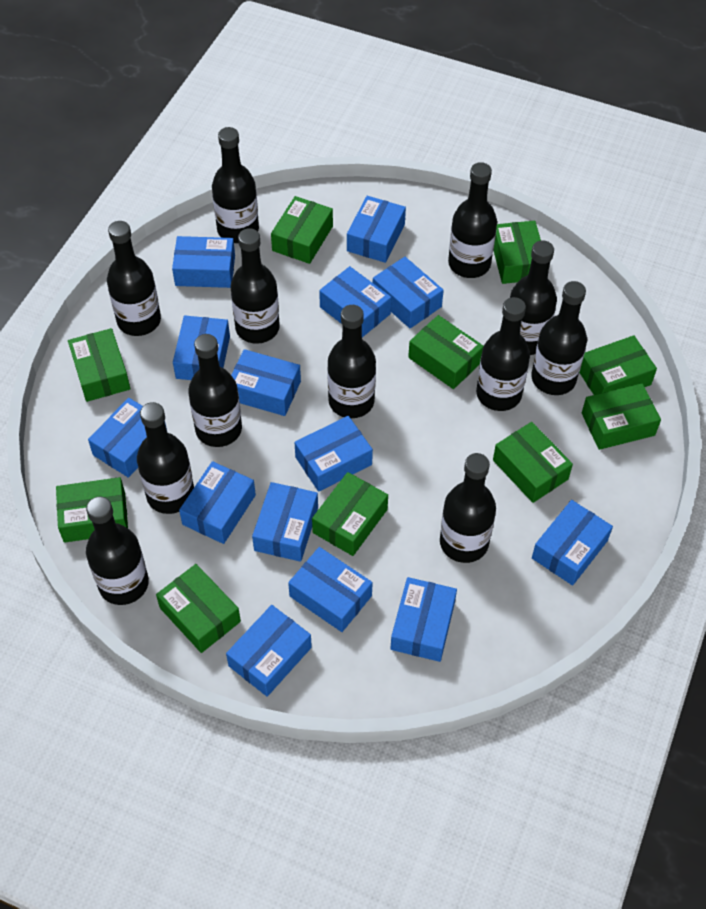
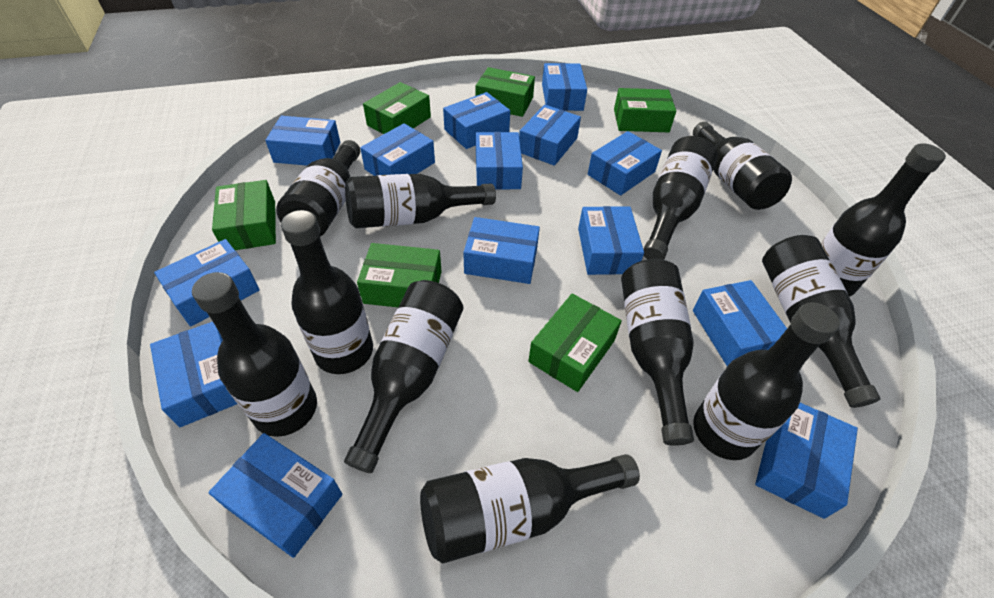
green box: [56,477,128,543] [68,328,131,402] [156,564,241,653] [271,196,333,264] [312,472,388,556] [408,315,484,389] [493,221,541,284] [493,422,573,503] [579,335,657,395] [582,383,661,450] = 10 -> [212,180,276,250] [357,243,442,307] [363,82,431,134] [475,67,535,117] [528,294,622,392] [614,88,676,132] = 6

